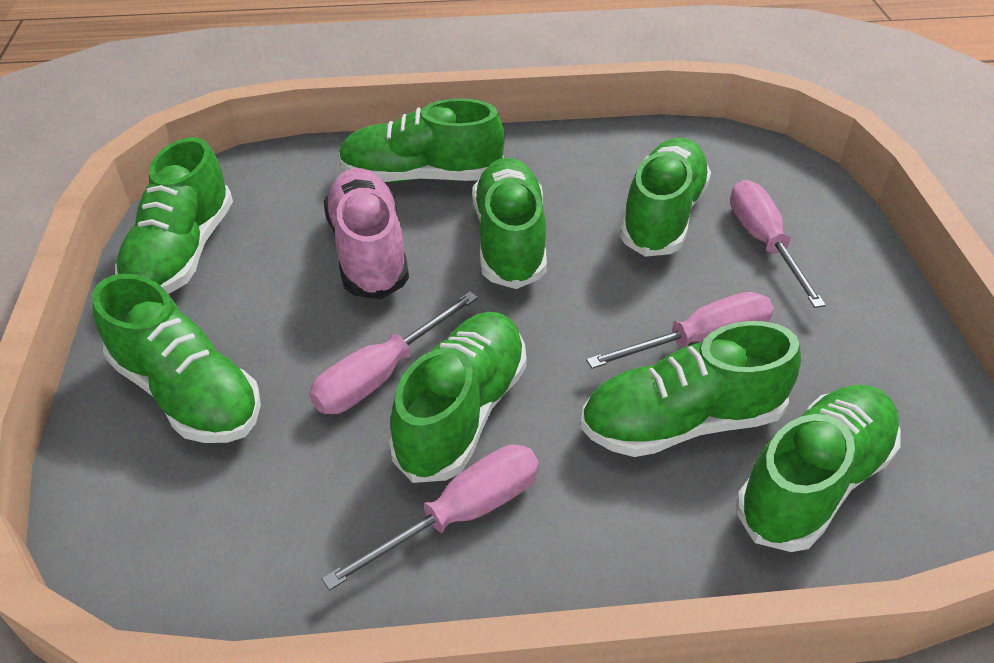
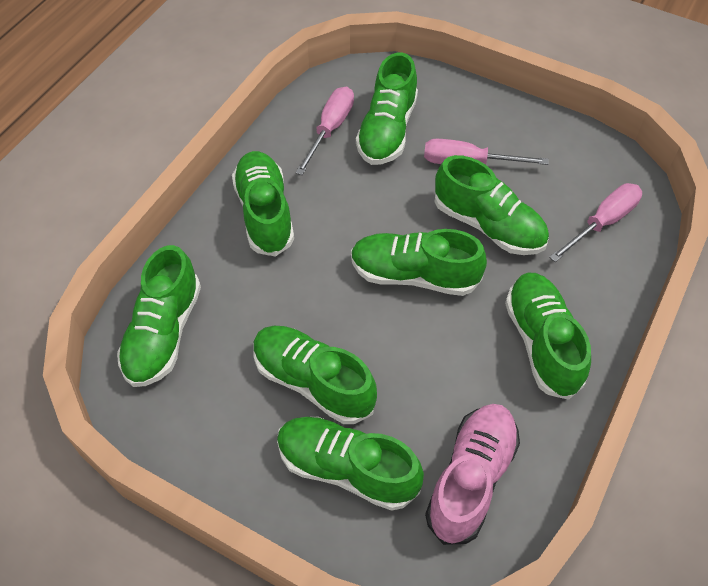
pink screwdriver: [309,292,478,414] [321,444,539,591] [586,292,774,369] [730,180,826,308] = 4 -> [295,87,354,175] [424,139,549,165] [549,183,642,262] = 3

